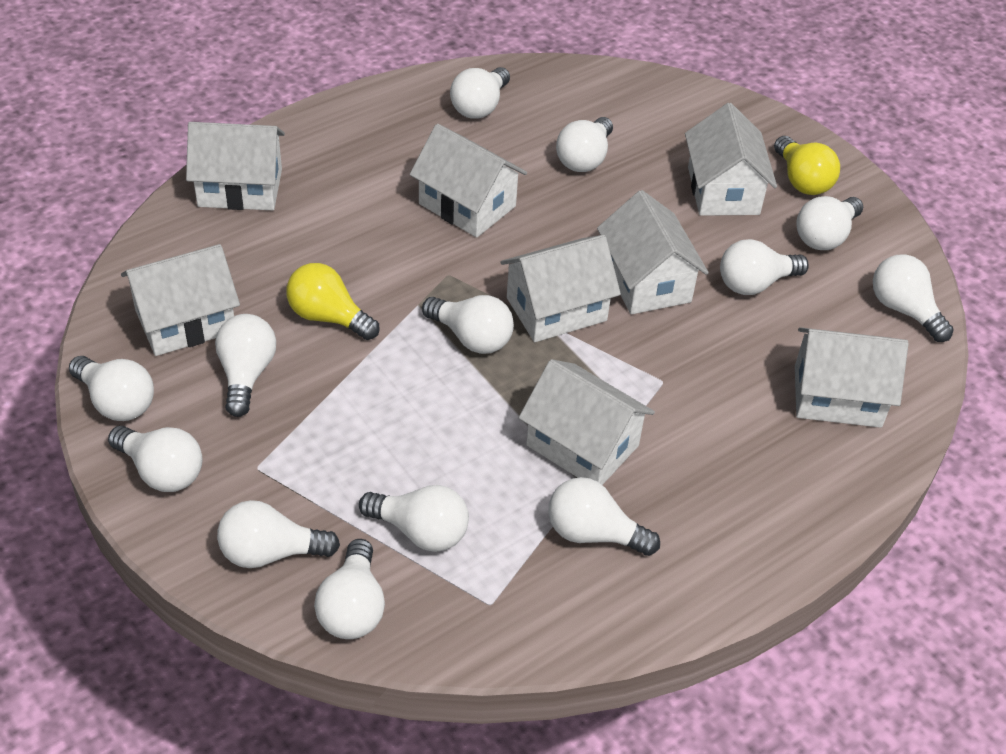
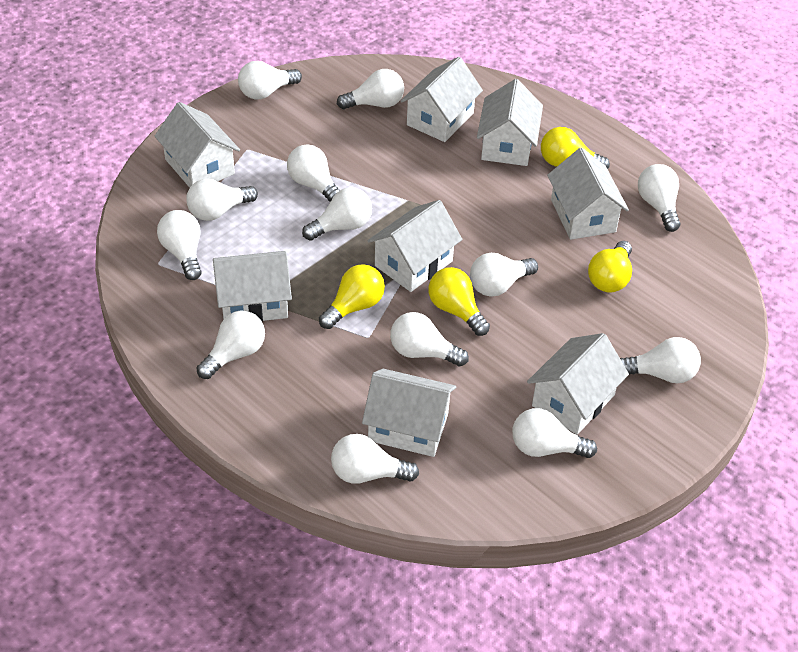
yellow light bulb: [286,263,380,340] [774,136,840,195] = 2 -> [319,264,385,329] [428,267,490,336] [541,127,610,169] [588,241,632,293] = 4

